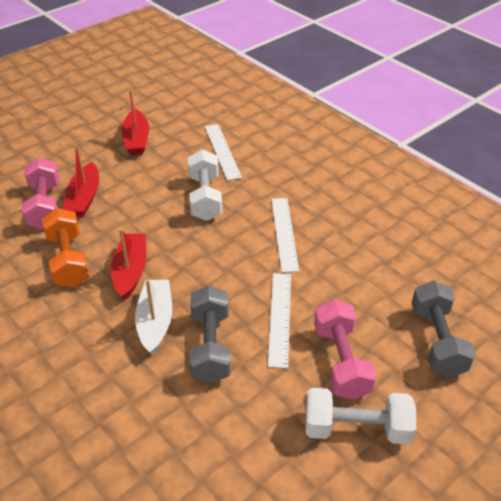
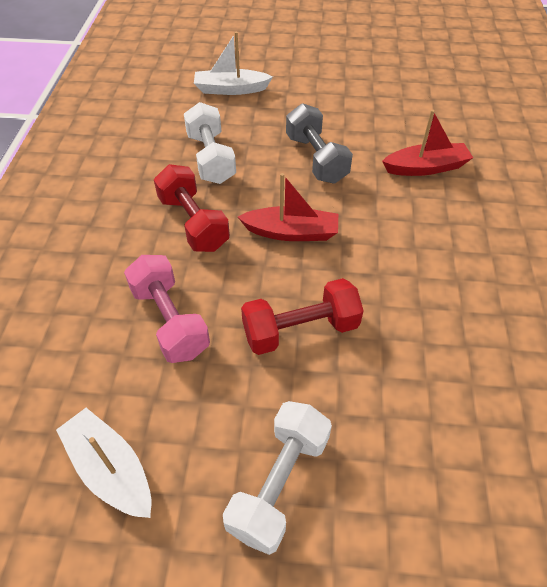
grey dumbbell: [190,285,231,383] [412,280,475,377] = 2 -> [286,103,353,184] = 1
orange dumbbell: [42,208,89,287] = 1 -> none = 0
pink dumbbell: [22,157,59,230] [314,300,376,400] = 2 -> [124,255,210,363] = 1
red boat: [63,145,99,217] [111,229,146,300] [121,89,149,155] = 3 -> [238,173,338,241] [382,110,473,176] = 2
red dumbbell: none = 0 -> [154,164,230,252] [241,278,364,355] = 2
white boat: [135,279,172,355] = 1 -> [56,408,151,518] [194,32,273,95] = 2
white ruler: [205,124,242,181] [268,273,291,368] [271,198,299,273] = 3 -> none = 0

